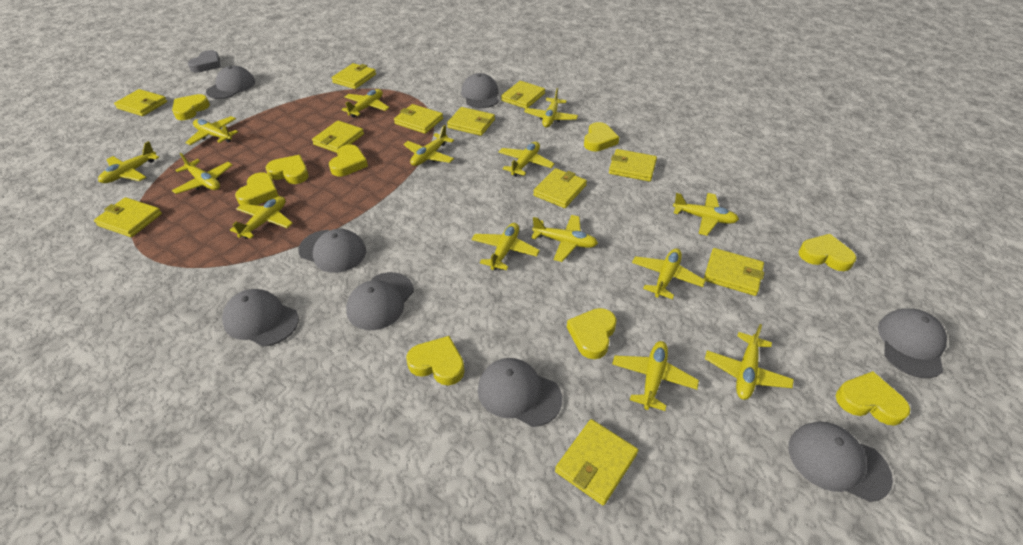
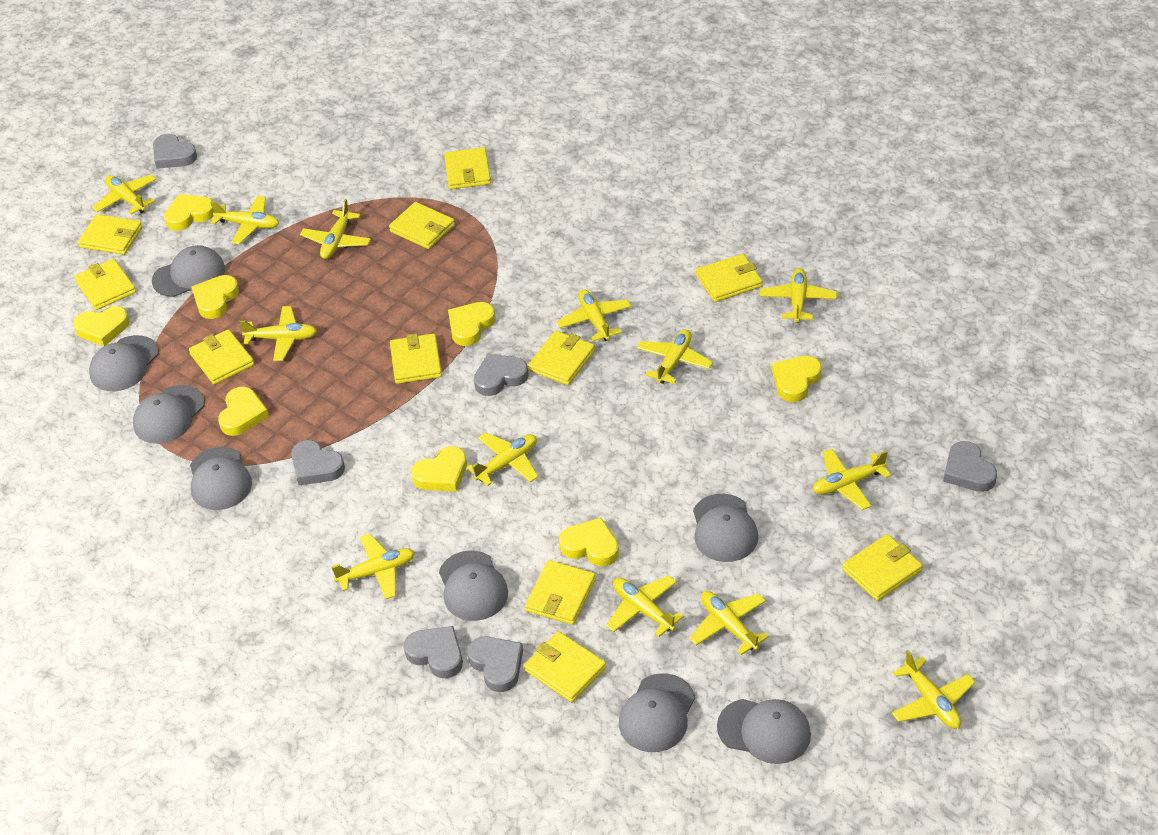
grey heart: [188,50,221,72] = 1 -> [153,134,197,169] [291,440,345,485] [404,626,463,678] [467,637,523,692] [474,353,529,396] [944,441,997,492] = 6
yellow heart: [172,94,210,120] [235,172,279,205] [266,155,309,184] [329,145,368,176] [406,336,465,385] [567,308,616,359] [584,122,619,151] [799,234,856,271] [836,371,910,425] = 9 -> [73,306,129,346] [164,194,214,231] [192,275,239,319] [218,387,269,436] [411,446,467,492] [448,302,495,346] [559,518,619,567] [772,356,822,402] = 8
yellow plane: [98,141,159,183] [172,153,232,194] [185,116,238,145] [230,196,293,239] [341,89,390,118] [403,125,454,166] [472,223,540,270] [498,142,555,177] [524,88,578,127] [531,215,598,262] [612,341,699,411] [632,248,706,299] [673,193,739,236] [705,324,794,400] = 14 -> [92,174,156,215] [210,196,279,244] [239,306,317,361] [300,199,371,259] [331,534,415,599] [467,432,538,486] [557,289,632,341] [606,575,684,637] [637,329,713,384] [689,591,769,655] [760,268,837,323] [812,449,891,510] [892,650,975,729] = 13

